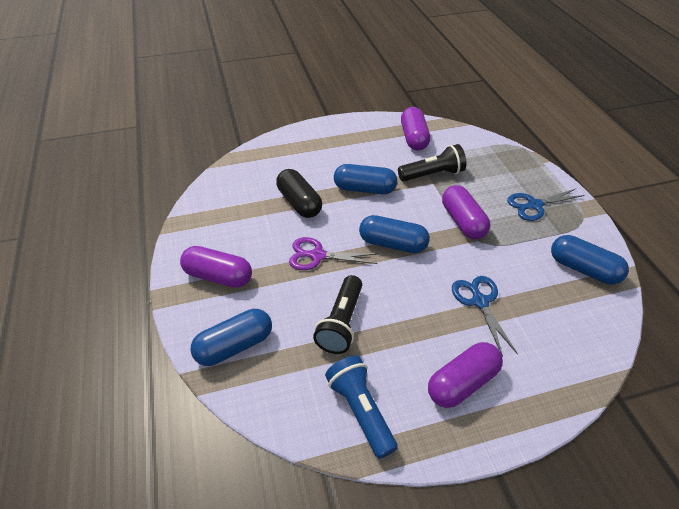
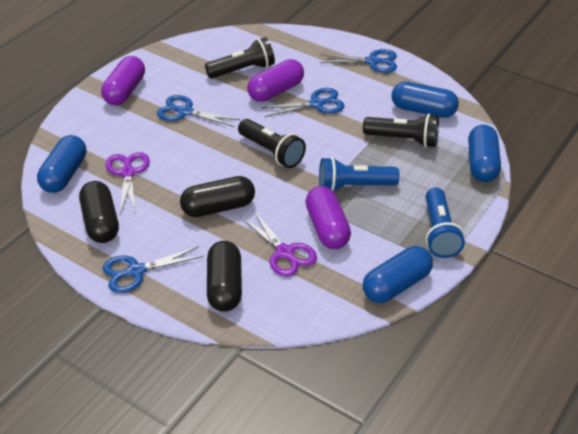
black capsule: [276,169,322,218] = 1 -> [79,181,119,243] [180,176,255,217] [207,241,242,312] = 3
black flashlight: [313,275,362,354] [398,144,467,181] = 2 -> [205,37,275,78] [238,119,306,168] [363,114,439,148] = 3
blue flashlight: [325,355,398,459] = 1 -> [319,157,400,191] [426,187,465,258] = 2
blue scissors: [452,276,518,357] [507,188,585,221] = 2 -> [102,246,204,293] [157,95,240,127] [261,88,345,117] [320,49,397,73] = 4
purple capsule: [180,246,252,288] [401,107,430,151] [428,342,503,408] [442,185,490,239] = 4 -> [101,56,145,105] [247,59,304,102] [305,186,351,249] = 3
purple scissors: [289,237,378,270] = 1 -> [105,152,150,214] [241,210,317,277] = 2

